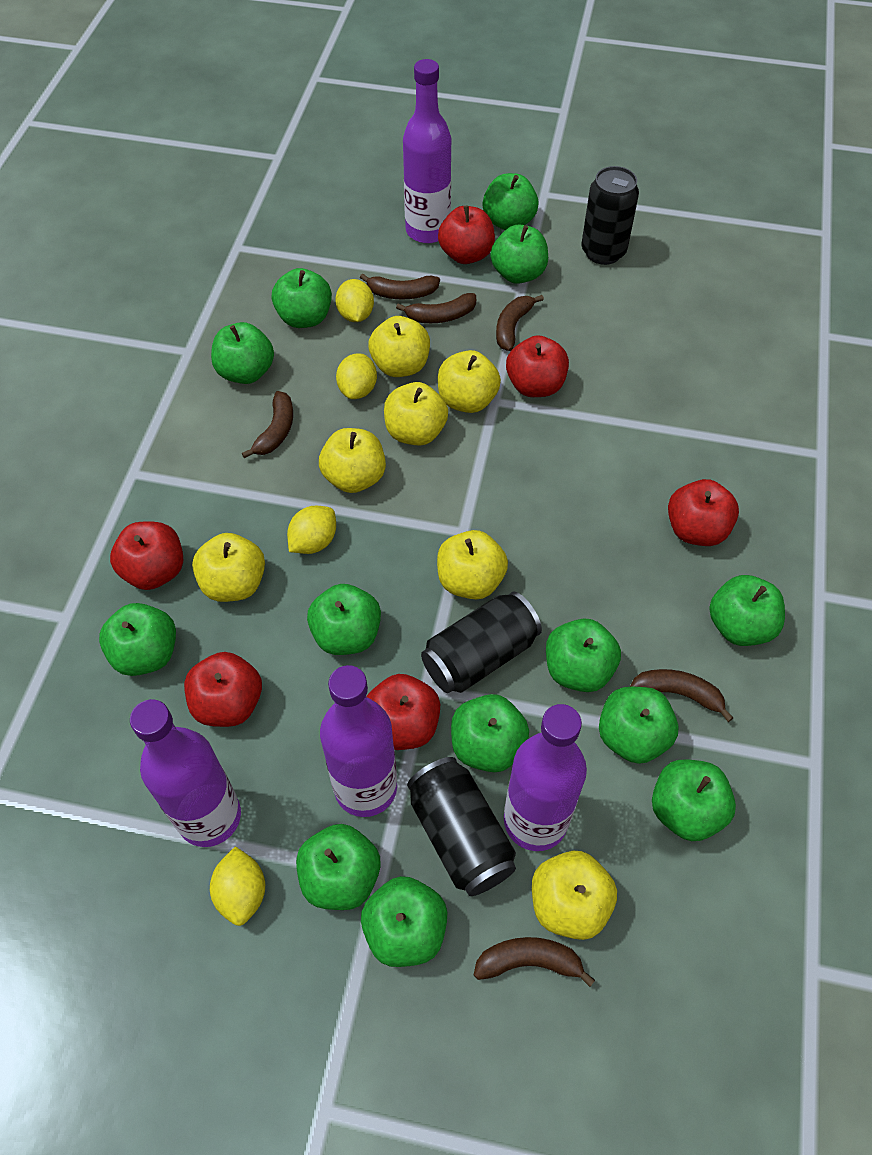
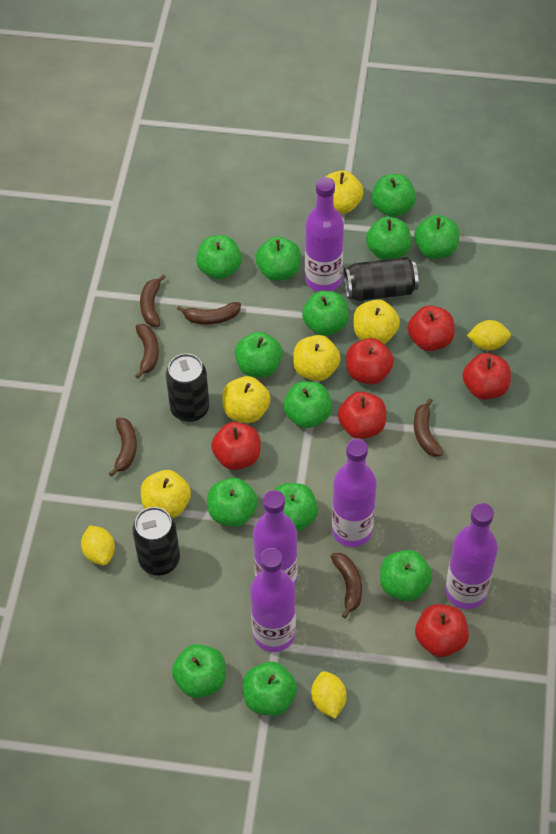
purple bottle: [130,699,241,847] [320,665,397,817] [403,59,451,243] [504,704,587,851] = 4 -> [250,548,296,652] [253,490,298,586] [305,177,344,292] [332,439,377,547] [445,503,498,609] = 5
yellow apple: [192,533,265,602] [319,428,386,493] [368,316,430,377] [384,382,448,446] [437,530,508,600] [438,350,501,413] [532,851,617,940] = 7 -> [141,470,191,518] [222,376,270,423] [293,335,341,381] [326,170,364,214] [353,300,400,344] = 5
yellow lemon: [210,846,265,926] [287,506,336,554] [335,279,374,322] [336,353,377,399] = 4 -> [81,525,115,565] [311,671,347,718] [467,320,511,350] = 3

